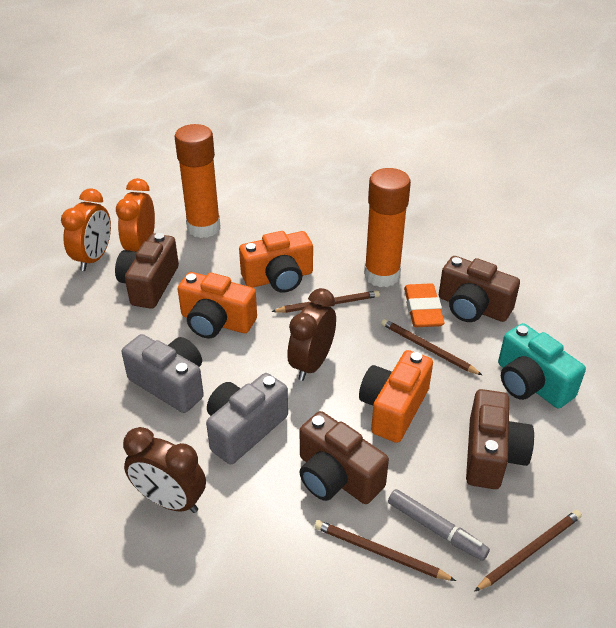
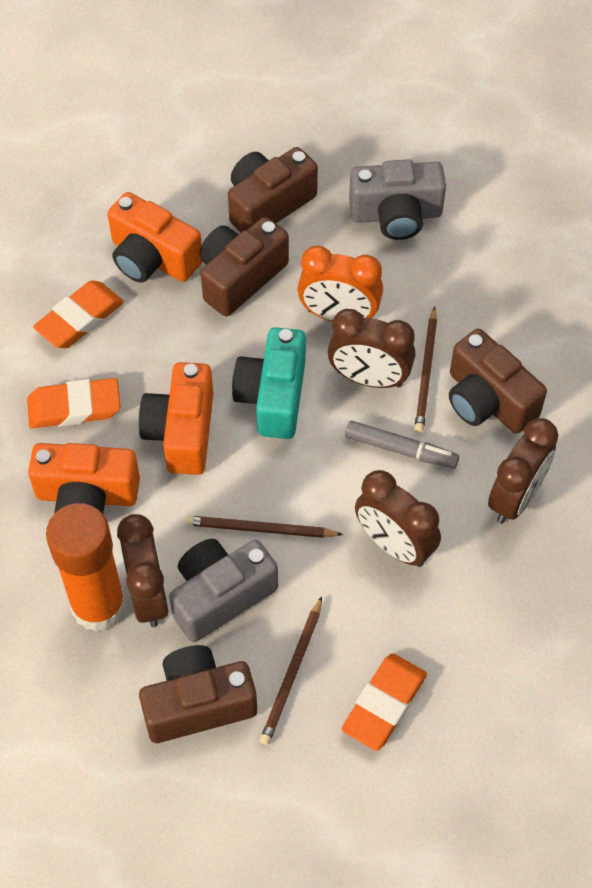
brown clock: [123,427,206,513] [287,288,336,381] = 2 -> [117,514,169,627] [328,309,415,388] [355,470,441,567] [488,418,558,524] = 4
brown pencil: [271,290,380,313] [314,520,456,581] [381,319,482,375] [474,510,582,592] = 4 -> [185,516,343,538] [260,596,322,745] [414,306,437,433] = 3
orange clock: [61,189,111,271] [116,178,155,252] = 2 -> [298,246,383,322] = 1
orange eraser: [404,283,445,327] = 1 -> [27,378,121,428] [33,280,124,348] [342,653,427,751] = 3
orange glue stick: [175,124,220,238] [364,168,411,287] = 2 -> [46,503,126,632] = 1

